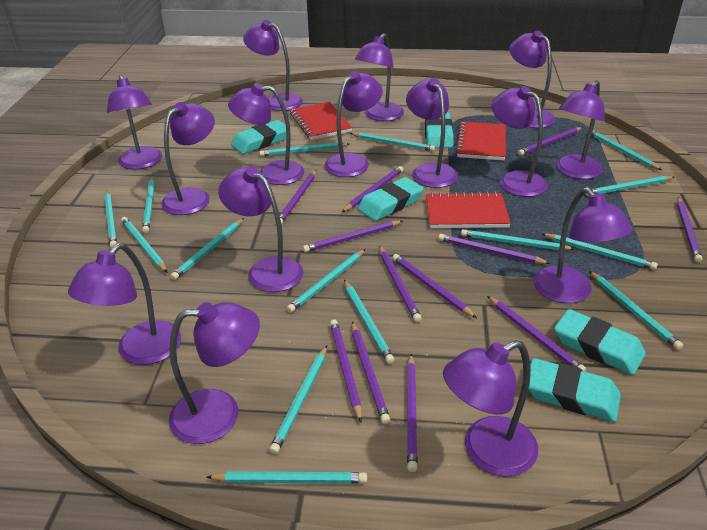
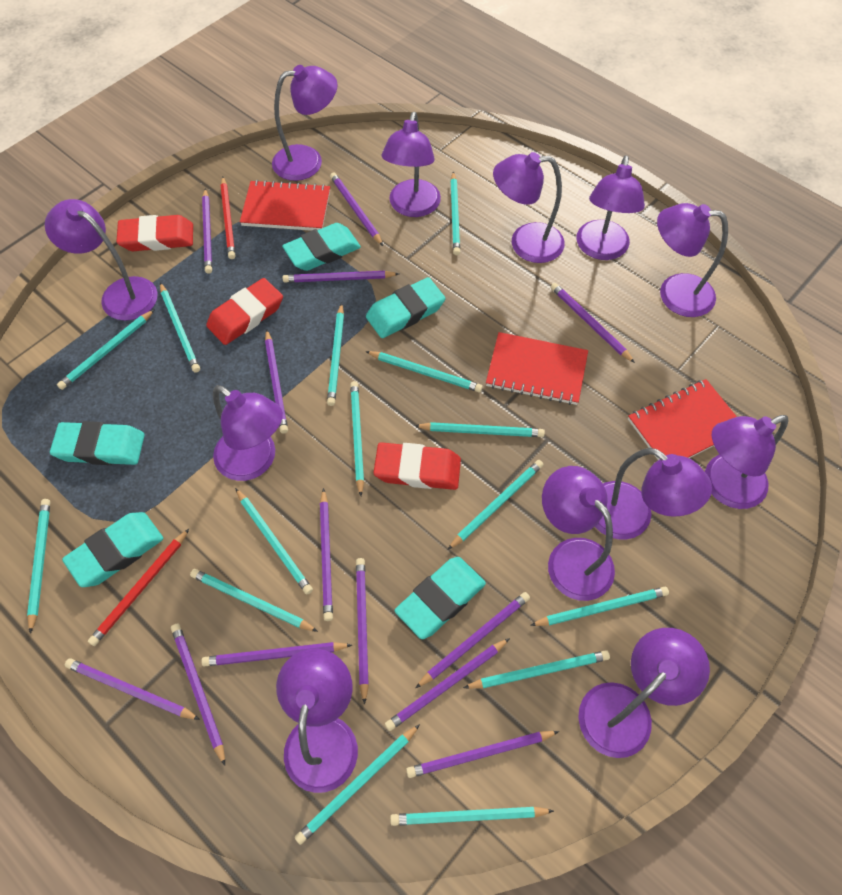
purple lamp: [68,243,181,365] [107,75,162,170] [161,102,215,215] [169,302,260,444] [218,166,303,292] [228,83,304,185] [243,20,303,111] [324,71,383,177] [355,33,404,121] [406,78,458,188] [443,340,538,477] [492,86,547,197] [509,31,556,128] [533,187,632,303] [556,81,605,179] = 15 -> [45,199,158,321] [213,385,283,481] [272,65,337,181] [276,649,358,793] [382,112,441,217] [493,152,565,263] [542,466,615,601] [577,155,645,260] [578,628,710,758] [595,448,712,540] [657,203,728,317] [705,415,788,509] = 12
purple pencil: [280,170,316,224] [303,221,403,252] [330,320,362,422] [342,166,403,212] [352,322,390,424] [379,246,422,322] [392,254,477,318] [407,354,418,472] [438,234,551,264] [487,296,586,372] [518,127,583,156] [677,197,703,263] = 12 -> [65,659,200,720] [171,623,225,766] [201,642,352,667] [202,188,212,274] [265,329,288,434] [282,271,399,282] [320,488,333,621] [330,172,383,246] [356,558,369,705] [385,638,510,731] [406,731,559,778] [416,592,530,688] [551,283,635,363] = 13
red eraser: none = 0 -> [116,215,193,251] [206,278,283,345] [373,442,461,490] = 3
red pencil: none = 0 -> [88,529,189,646] [220,177,235,259] = 2

